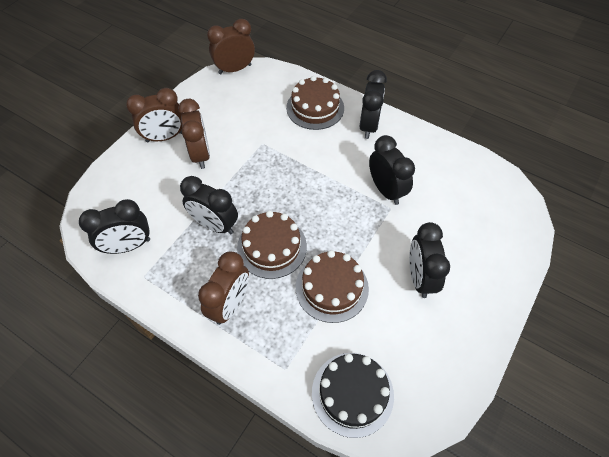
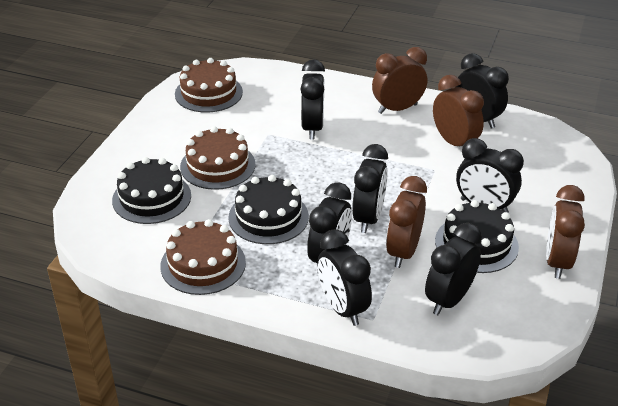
black cake: [312,353,394,438] = 1 -> [112,157,191,224] [228,175,309,244] [435,200,519,273] = 3
black clock: [79,199,150,254] [180,176,238,234] [360,70,387,139] [369,135,415,205] [409,222,450,298] = 5 -> [301,59,325,139] [307,182,352,263] [317,229,372,326] [352,144,388,233] [425,223,482,315] [456,53,509,128] [456,138,524,213] = 7

